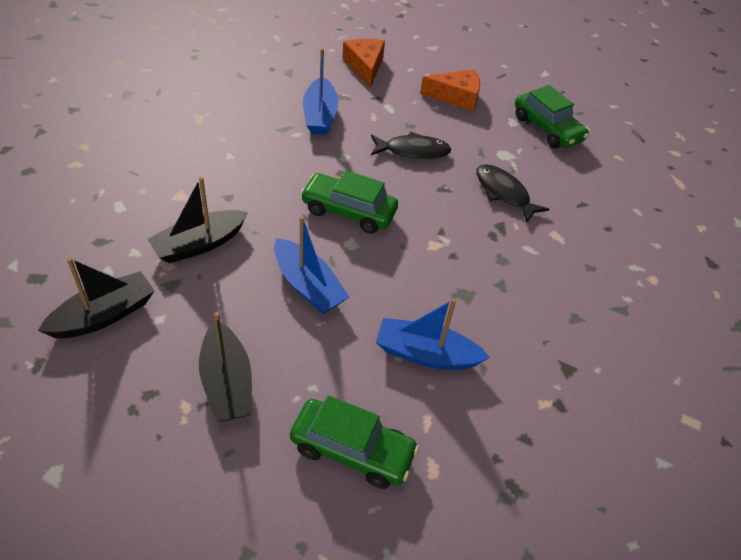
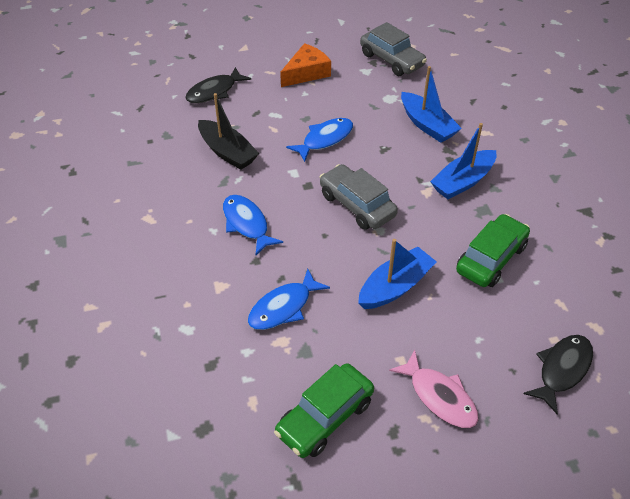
black boat: [38,258,155,338] [148,177,248,263] [199,312,252,422] = 3 -> [198,93,259,170] = 1
blue fish: none = 0 -> [223,195,283,255] [248,269,330,330] [286,118,353,162] = 3
green car: [290,395,419,489] [300,170,398,233] [515,85,589,148] = 3 -> [274,363,374,458] [456,214,530,287] = 2
grey car: none = 0 -> [319,164,398,230] [360,22,427,76] = 2
orange cheese: [342,39,385,88] [420,69,480,112] = 2 -> [280,43,331,87] = 1
pink fish: none = 0 -> [389,350,479,428] = 1

